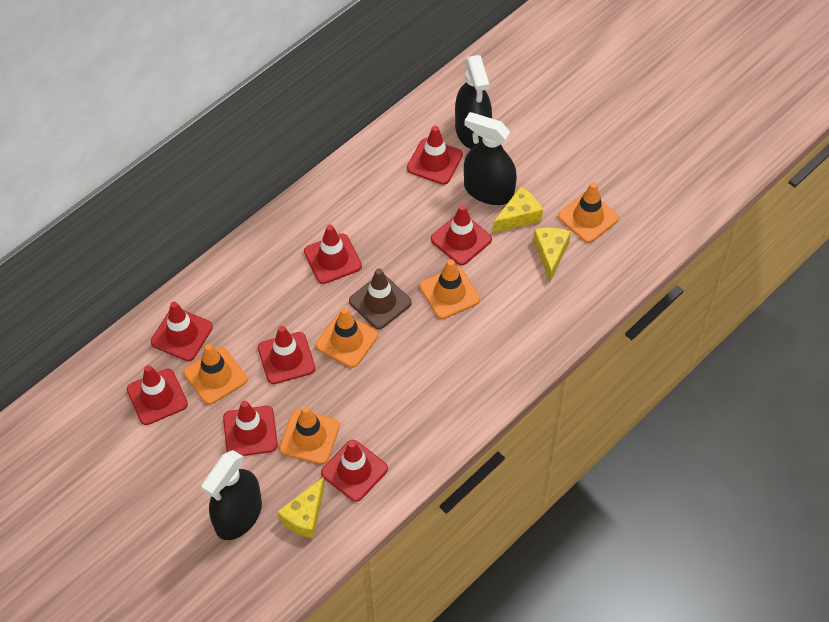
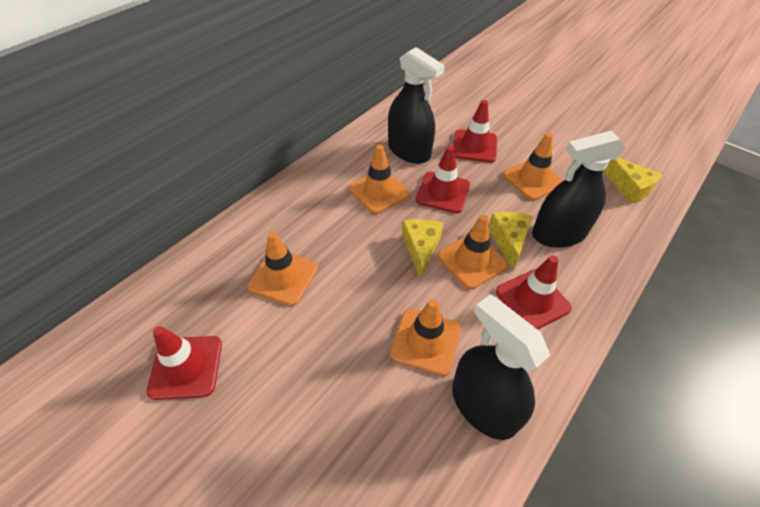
brown traffic cone: [349,268,412,329] = 1 -> none = 0
red traffic cone: [127,365,188,425] [151,302,213,361] [223,401,278,456] [258,326,315,384] [304,225,362,284] [321,440,388,502] [407,126,463,185] [431,205,492,265] = 8 -> [146,326,222,400] [416,146,470,213] [453,100,497,163] [496,255,572,330] = 4

